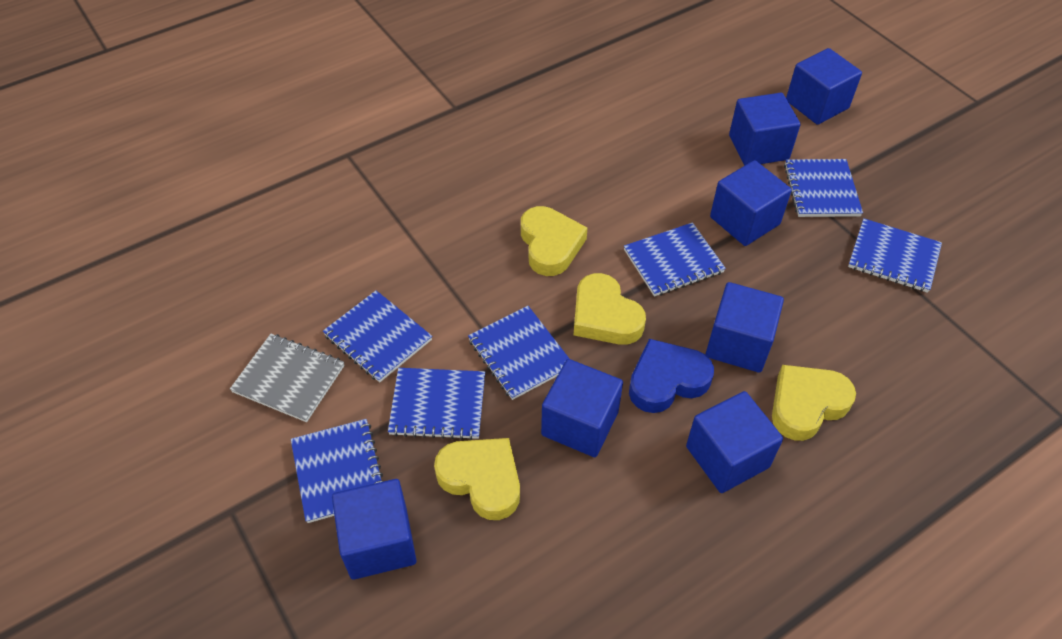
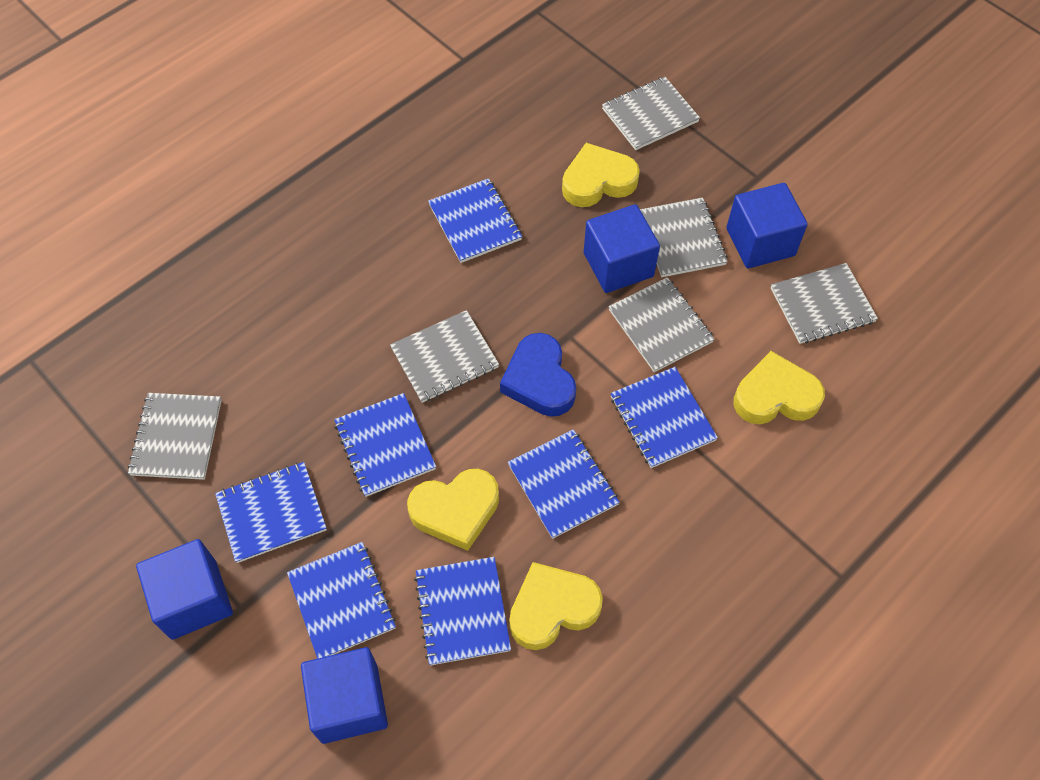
blue cube: [332,479,417,580] [541,359,623,457] [686,391,783,493] [706,282,784,373] [710,160,792,246] [729,93,801,165] [786,48,862,125] = 7 -> [136,539,233,640] [301,647,388,744] [584,204,660,293] [727,183,808,268] = 4
grey notebook: [230,334,345,422] = 1 -> [128,393,222,480] [390,310,499,403] [602,77,700,150] [609,277,715,372] [640,198,728,277] [771,263,878,344] = 6

